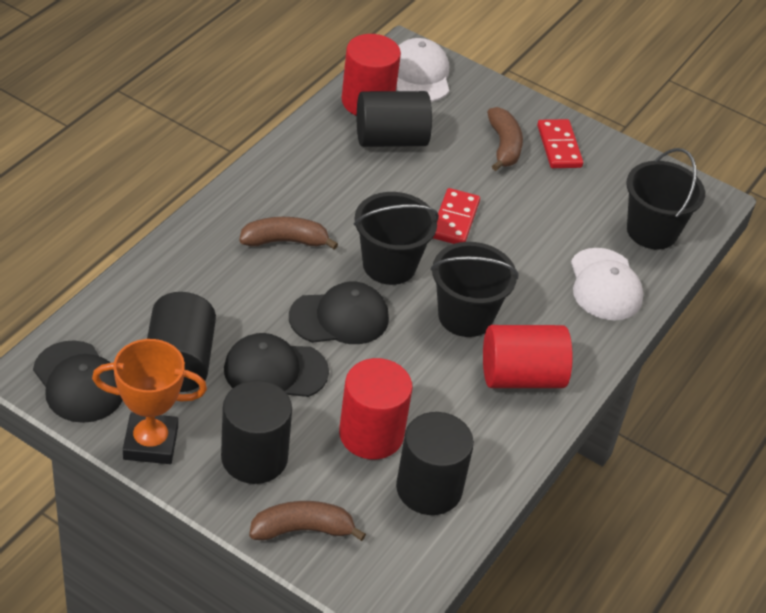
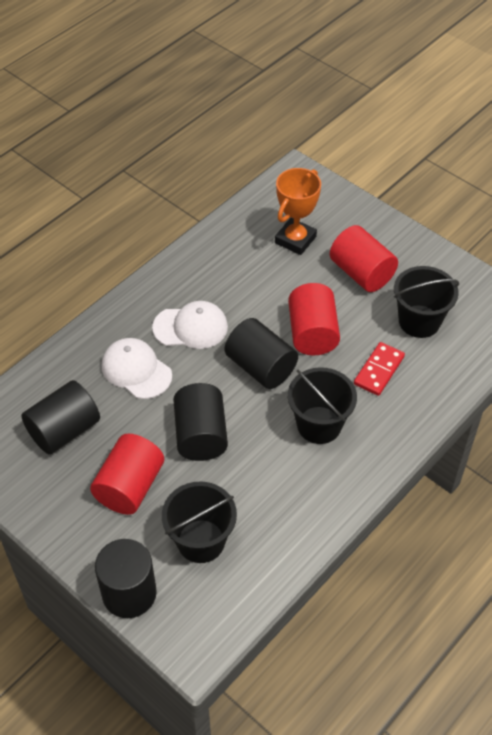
black cap: [33,340,123,423] [224,333,329,397] [289,281,389,344] = 3 -> none = 0
brown banana: [239,217,338,250] [249,501,366,541] [487,107,523,171] = 3 -> none = 0
red domino: [433,188,480,244] [537,119,583,168] = 2 -> [354,342,405,396] = 1

